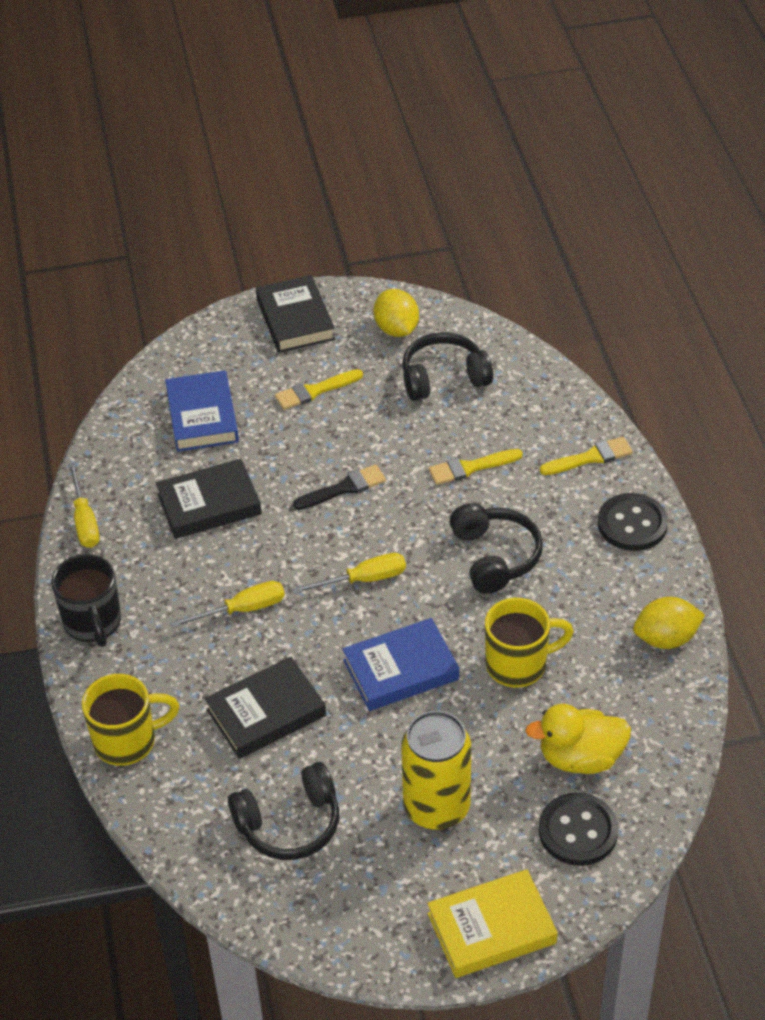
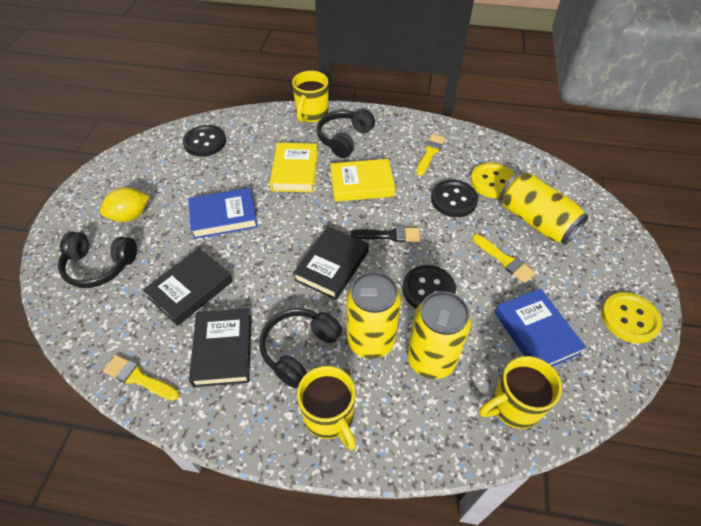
black button: [538,792,619,866] [598,493,668,551] = 2 -> [183,125,226,157] [402,265,456,309] [431,180,478,217] = 3
black mug: [51,554,121,647] = 1 -> none = 0
yellow book: [427,869,558,978] = 1 -> [270,143,318,192] [330,159,395,202] = 2
yellow button: none = 0 -> [471,163,515,198] [601,292,662,343] = 2
yellow can: [401,711,471,830] = 1 -> [346,271,401,359] [407,291,471,379] [500,172,589,245] = 3
yellow duck: [525,704,631,774] = 1 -> none = 0
yellow lemon: [373,289,419,337] [633,597,705,649] = 2 -> [100,187,150,222] = 1
yellow mug: [82,674,179,766] [485,598,574,688] = 2 -> [292,71,329,123] [297,366,356,450] [479,356,562,429] = 3
yellow screwdriver: [68,463,100,548] [170,581,285,628] [292,553,406,594] = 3 -> none = 0

